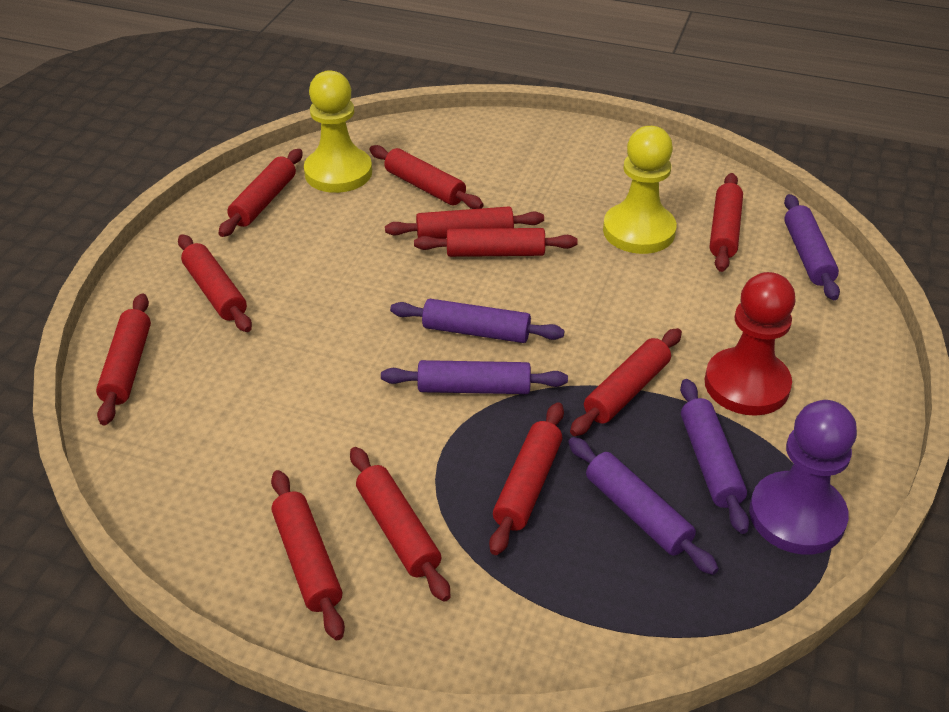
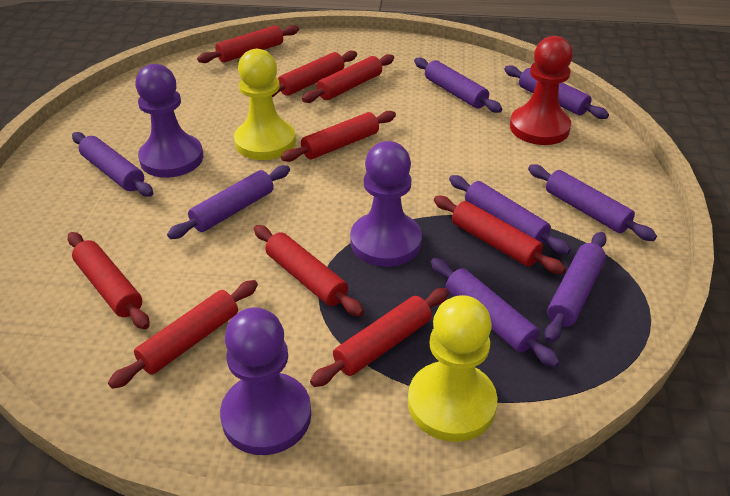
purple pawn: [749,400,857,555] = 1 -> [135,64,203,178] [220,307,311,455] [350,141,422,267] = 3
purple rolling pin: [381,360,568,394] [390,299,564,343] [568,437,719,575] [680,379,749,534] [784,194,840,300] = 5 -> [72,132,153,197] [167,165,290,239] [414,57,502,113] [431,258,560,368] [449,175,571,255] [504,65,609,119] [528,164,657,241] [544,232,607,343] = 8
red rolling pin: [96,293,151,426] [178,234,252,332] [219,149,303,237] [271,470,345,640] [350,447,451,602] [370,145,484,209] [385,207,544,239] [414,228,578,257] [489,402,564,555] [570,328,682,436] [710,173,743,272] = 11 -> [68,232,150,329] [108,280,258,389] [197,25,299,63] [254,225,364,317] [272,50,357,97] [281,111,396,162] [302,54,394,103] [310,288,449,387] [434,196,566,274] = 9

